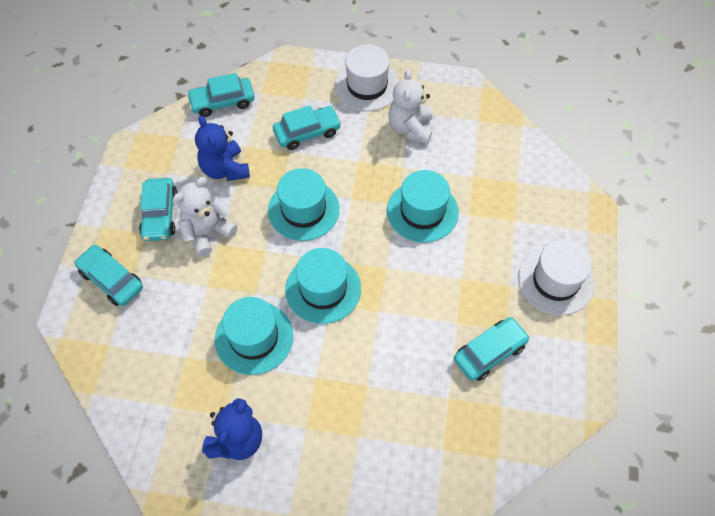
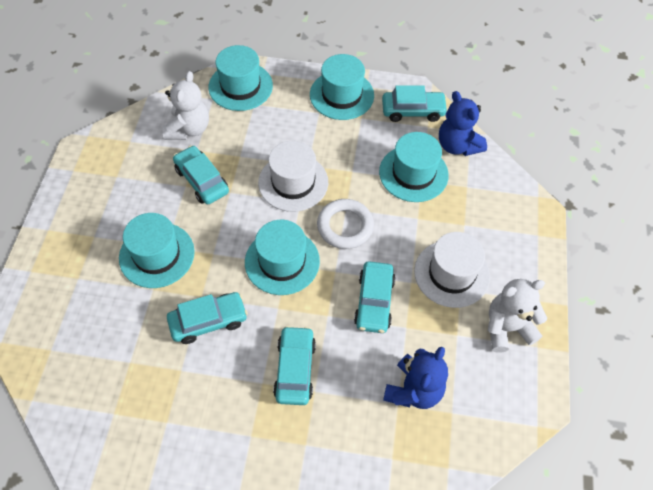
turquoise hat: [215,297,293,375] [268,168,340,241] [285,248,361,324] [387,170,459,243] = 4 -> [119,213,195,288] [208,45,273,111] [245,220,320,295] [310,54,374,120] [379,132,449,202] = 5
white ring: none = 0 -> [317,199,374,249] = 1

